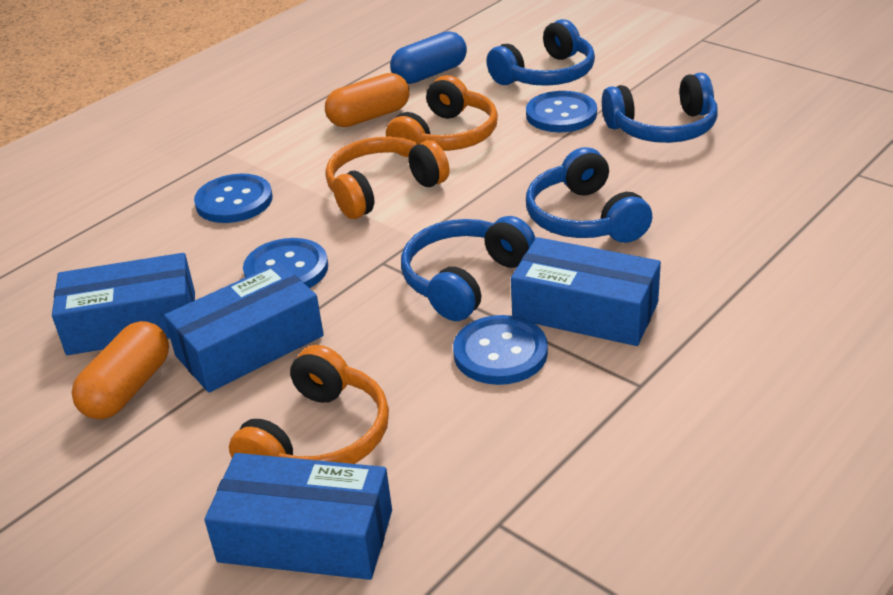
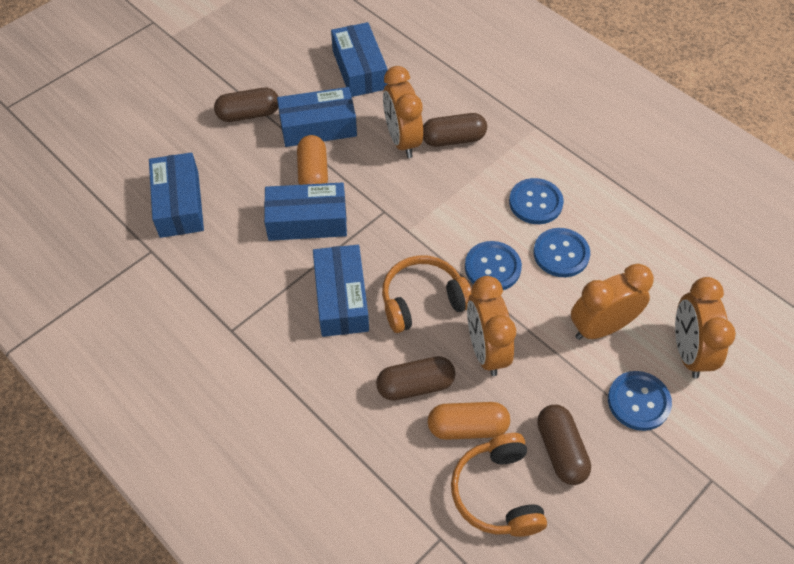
blue box: [52,253,195,355] [164,262,324,393] [204,453,392,580] [511,237,661,346] = 4 -> [149,152,204,238] [264,182,347,241] [277,87,357,147] [313,245,369,337] [331,22,388,97] = 5
blue capsule: [390,31,467,84] = 1 -> none = 0
blue headphones: [401,216,536,321] [487,19,595,86] [526,147,652,243] [602,73,718,143] = 4 -> none = 0
brown capsule: none = 0 -> [214,88,278,122] [376,356,455,401] [423,113,487,147] [537,405,591,485] = 4
orange clock: none = 0 -> [383,66,423,158] [467,276,516,376] [571,264,654,340] [675,277,736,378] = 4
orange headphones: [229,345,389,464] [325,137,449,219] [386,75,498,157] = 3 -> [382,255,472,333] [451,433,547,537] = 2

